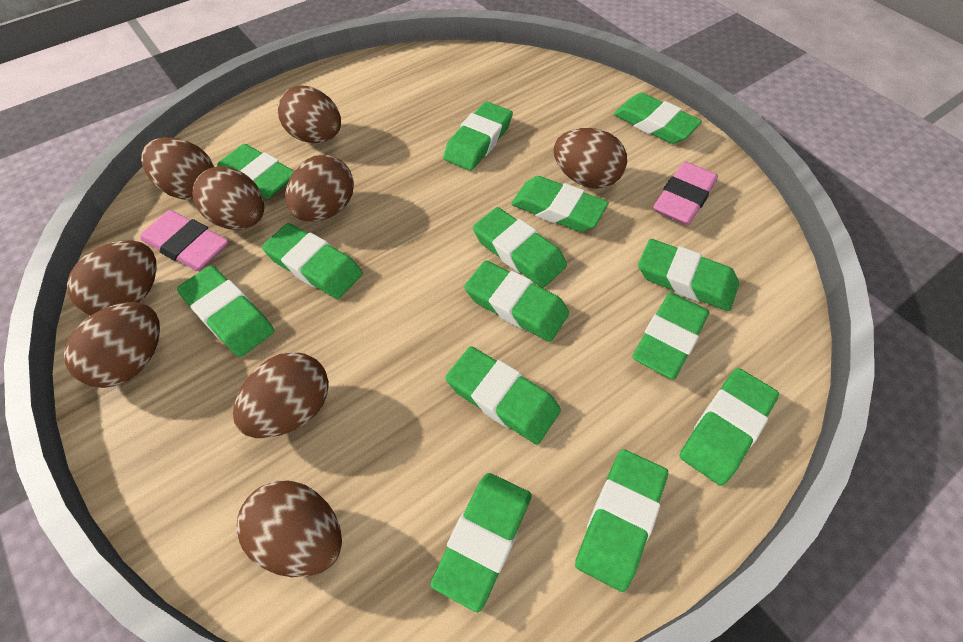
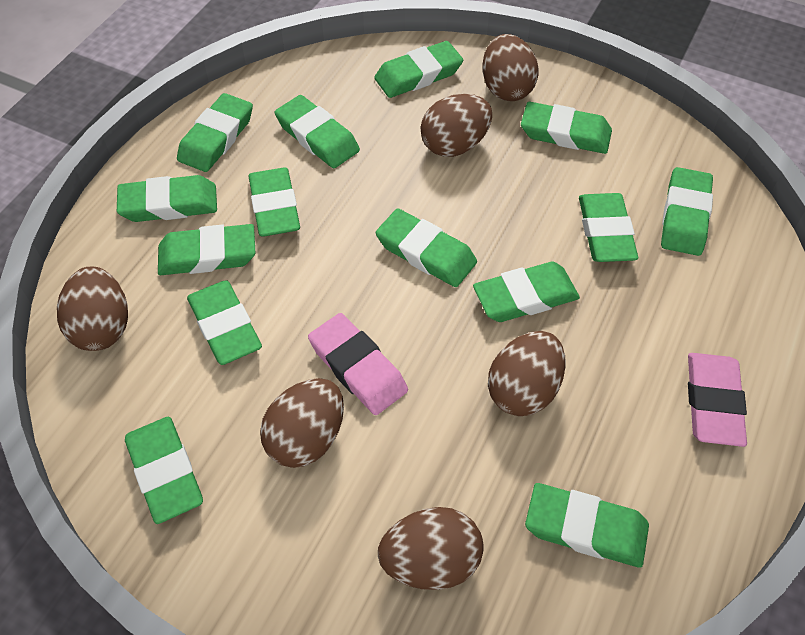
brown egg: [64,302,160,388] [67,240,157,316] [141,137,214,200] [193,166,265,230] [233,352,329,438] [236,481,342,577] [277,86,341,143] [285,155,354,222] [553,128,627,189] = 9 -> [57,266,128,351] [260,378,344,468] [378,507,484,590] [420,94,492,157] [482,34,538,101] [488,331,566,416] = 6

